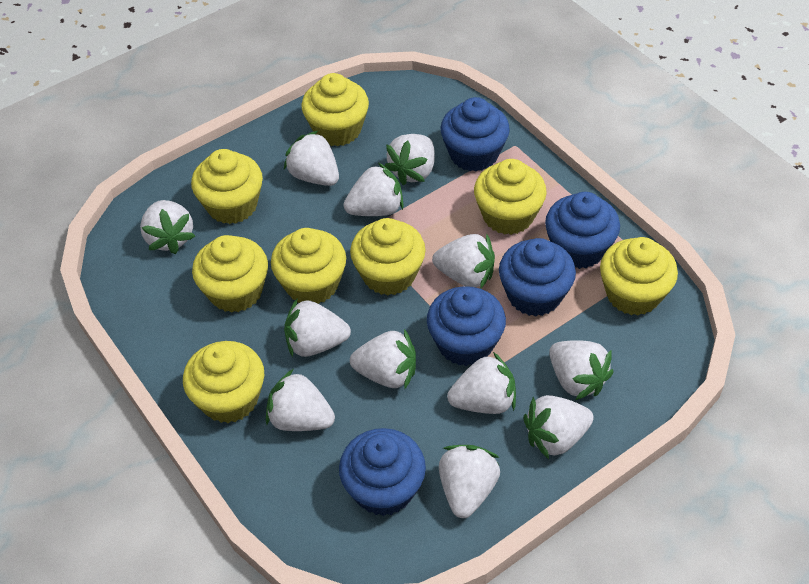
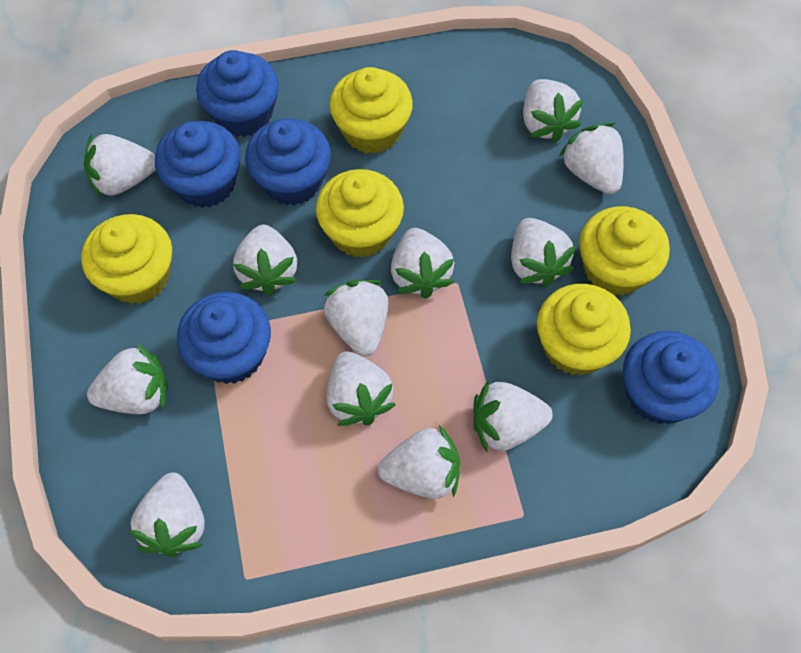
yellow cupcake: [183,341,264,423] [191,149,263,224] [192,235,268,313] [271,228,346,304] [301,73,369,147] [350,218,426,295] [474,159,547,235] [600,237,678,315] = 8 -> [81,214,172,304] [316,169,404,258] [329,67,413,154] [537,284,631,375] [579,206,670,296] = 5

